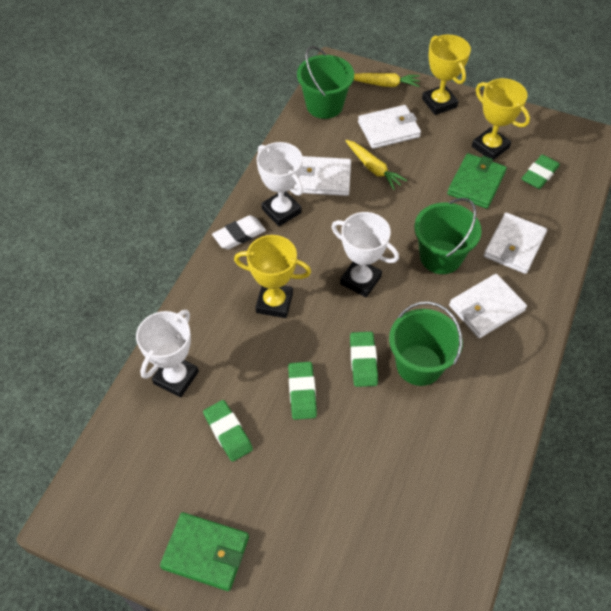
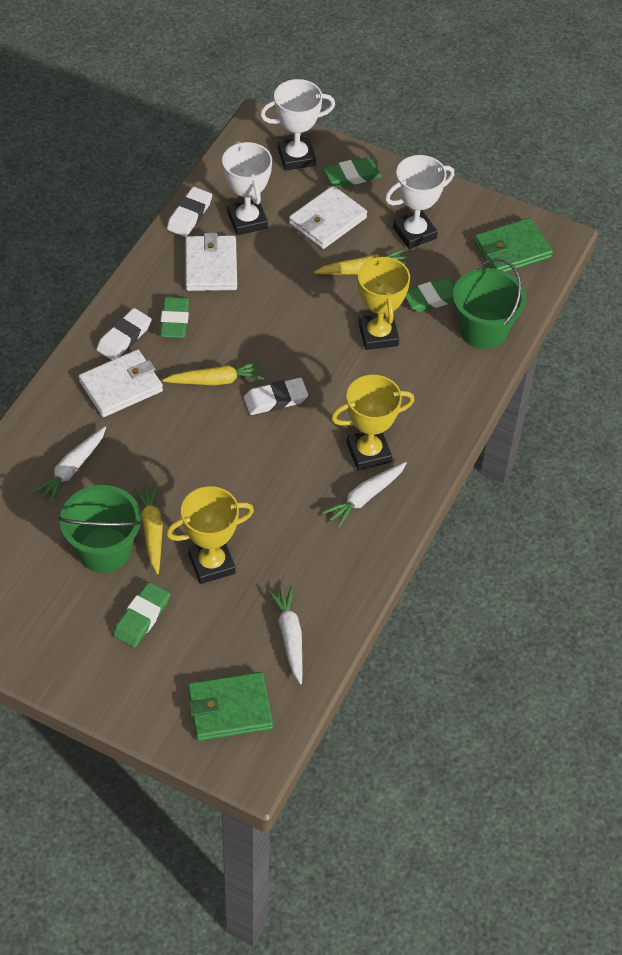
green bucket: [297,46,354,119] [389,301,463,386] [414,198,482,274] = 3 -> [58,485,143,573] [453,258,526,349] = 2
white carrot: none = 0 -> [32,426,106,504] [268,585,303,684] [322,462,407,528] = 3
white eraser: [212,215,266,249] = 1 -> [96,308,151,360] [167,187,212,237] [244,378,308,415] = 3
white wallet: [294,156,351,196] [358,105,421,149] [449,274,527,338] [484,213,547,274] = 4 -> [79,349,163,417] [185,233,237,291] [289,186,367,249] = 3
yellow carrot: [345,140,407,190] [354,73,420,87] = 2 -> [134,483,163,574] [163,361,264,385] [314,249,410,275] = 3

